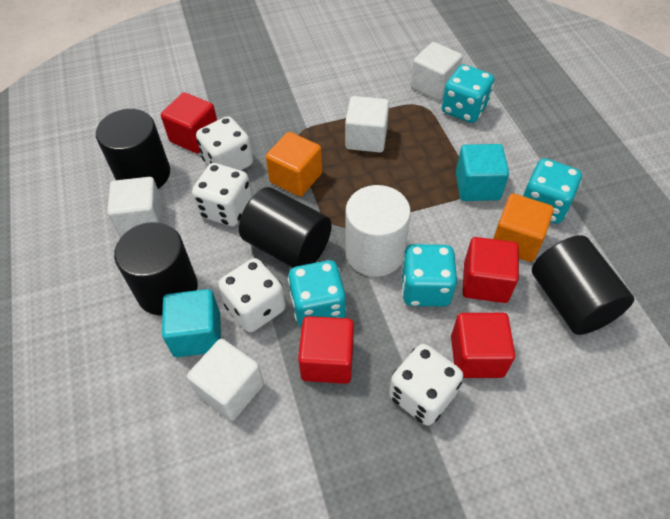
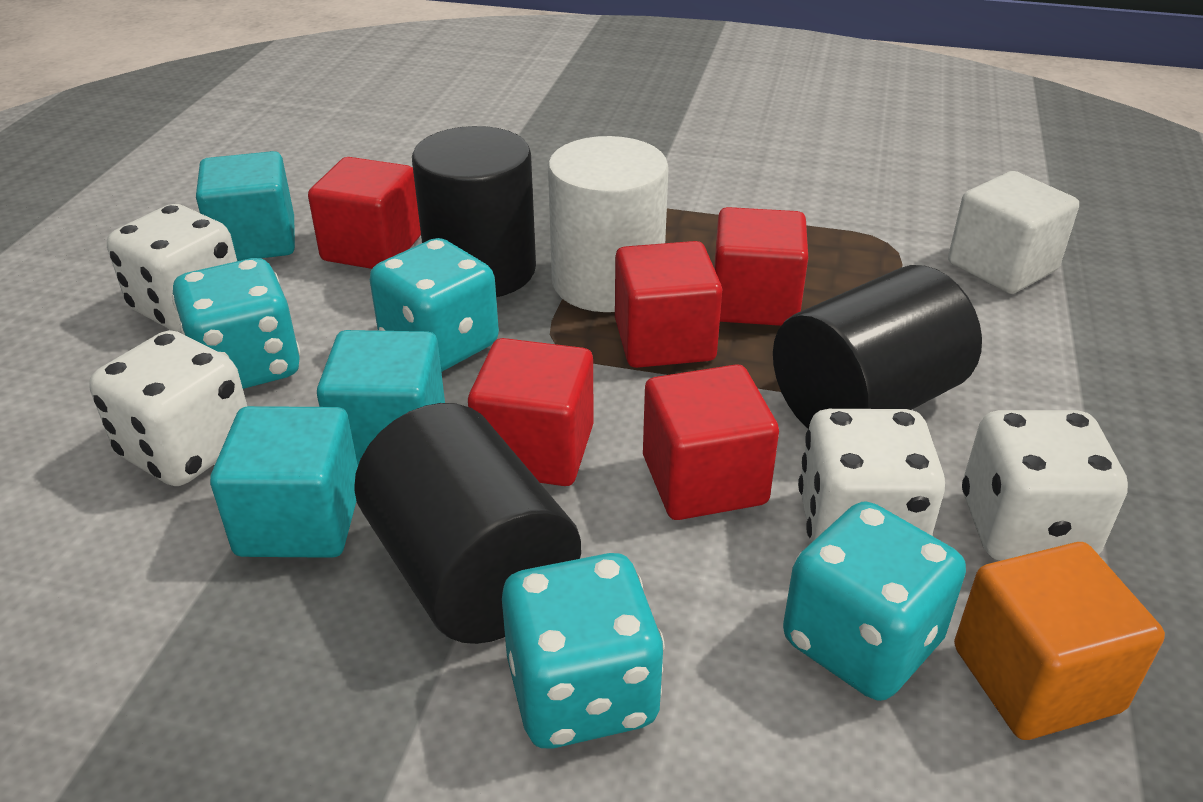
black cylinder: [96,109,170,189] [114,222,198,316] [239,187,332,268] [532,235,634,335] = 4 -> [354,403,581,644] [412,126,536,297] [773,265,982,429] = 3
orange cube: [266,132,322,197] [493,193,554,262] = 2 -> [954,542,1165,740] = 1
red cube: [161,92,217,154] [298,316,354,384] [451,313,515,378] [462,237,519,303] = 4 -> [308,157,421,269] [468,338,594,486] [615,241,722,368] [643,364,779,520] [714,207,808,326] = 5
turquoise cube: [162,289,221,357] [456,144,509,201] = 2 -> [196,151,295,261] [210,406,358,558] [317,330,445,465] = 3
white cube: [107,177,163,237] [187,339,264,421] [345,96,389,153] [411,42,463,100] = 4 -> [948,171,1079,294] = 1

